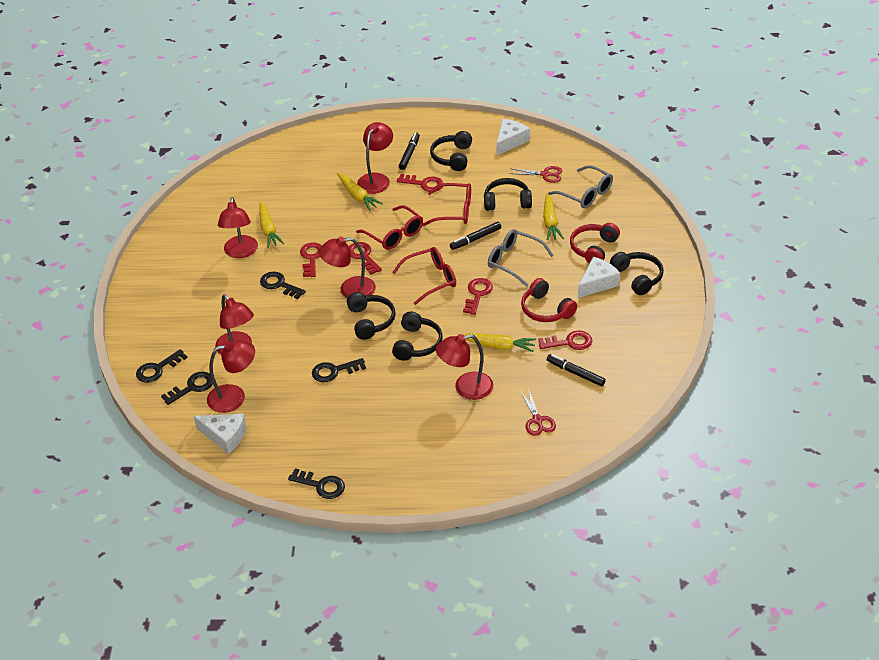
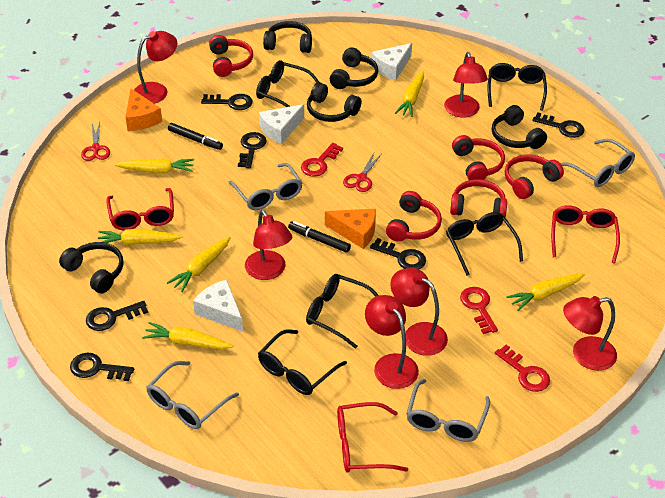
black glasses: none = 0 -> [256,60,319,107] [258,329,347,395] [306,274,379,349] [446,212,523,276] [487,63,547,111] = 5
black key: [136,349,188,383] [161,372,213,405] [260,272,306,299] [288,468,345,499] [312,358,366,382] = 5 -> [70,352,134,381] [86,301,148,331] [201,94,253,110] [238,132,267,169] [370,238,426,269] [533,112,585,138] = 6
black marker: [399,133,420,170] [450,222,501,250] [547,354,606,386] = 3 -> [168,123,223,150] [288,221,351,253] = 2
grey glasses: [488,229,554,287] [548,165,613,208] = 2 -> [146,361,239,429] [228,163,302,210] [406,379,490,442] [560,139,635,187] = 4
orange cheese: none = 0 -> [125,89,162,131] [325,209,376,249] = 2
red headphones: [521,278,577,322] [570,223,620,264] = 2 -> [209,35,253,77] [386,191,442,242] [450,179,507,217] [452,135,505,180] [505,154,564,199] = 5
red key: [300,243,322,277] [349,242,382,275] [397,174,443,192] [463,278,493,315] [538,331,592,350] = 5 -> [301,143,343,177] [460,287,498,334] [495,345,550,392] = 3
yellow carrot: [259,202,284,248] [337,173,383,211] [462,333,536,352] [543,193,564,240] = 4 -> [98,229,182,245] [114,158,194,173] [142,322,233,349] [167,236,231,292] [395,71,424,117] [506,273,585,311] = 6

